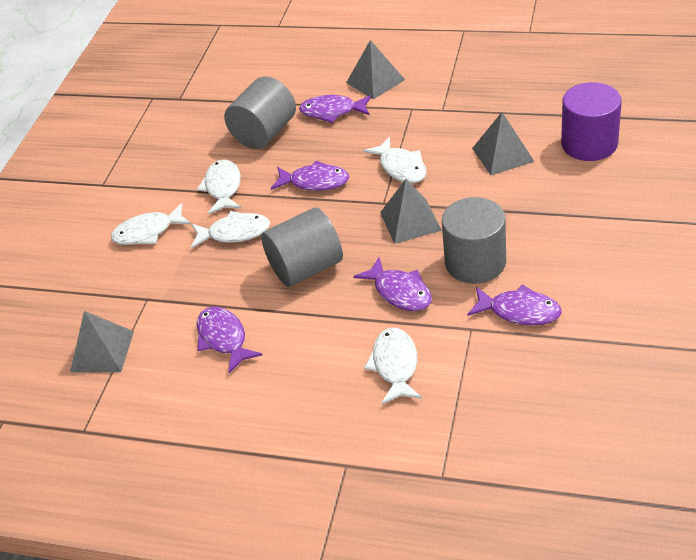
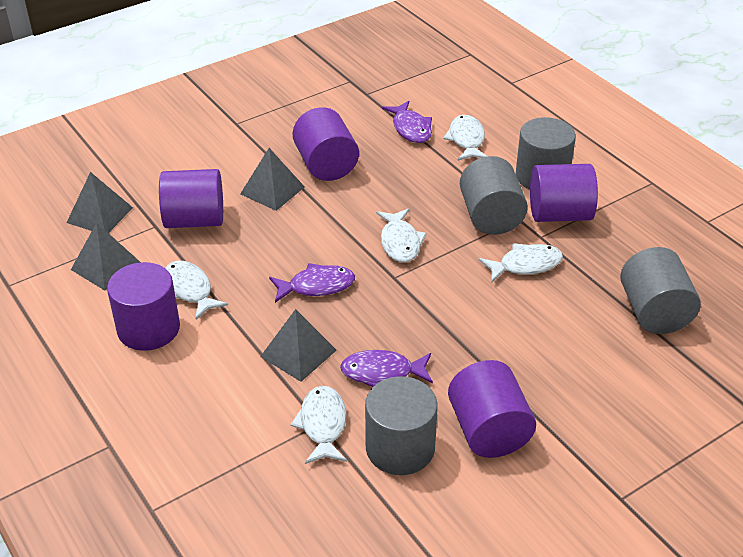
grey cylinder: [224,76,296,149] [261,207,343,287] [442,197,506,284] = 3 -> [365,376,438,475] [460,156,528,235] [516,117,576,190] [620,247,701,334] = 4
purple cylinder: [561,82,622,161] = 1 -> [107,262,180,351] [159,169,223,228] [293,107,359,181] [448,360,536,458] [530,164,598,222] = 5
purple fish: [196,307,262,373] [271,161,349,191] [299,95,371,123] [353,257,432,311] [467,284,562,326] = 5 -> [269,263,355,303] [340,350,433,387] [382,101,432,143] = 3

